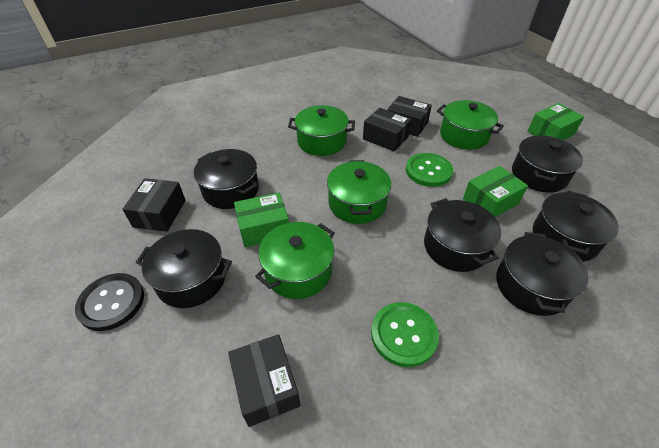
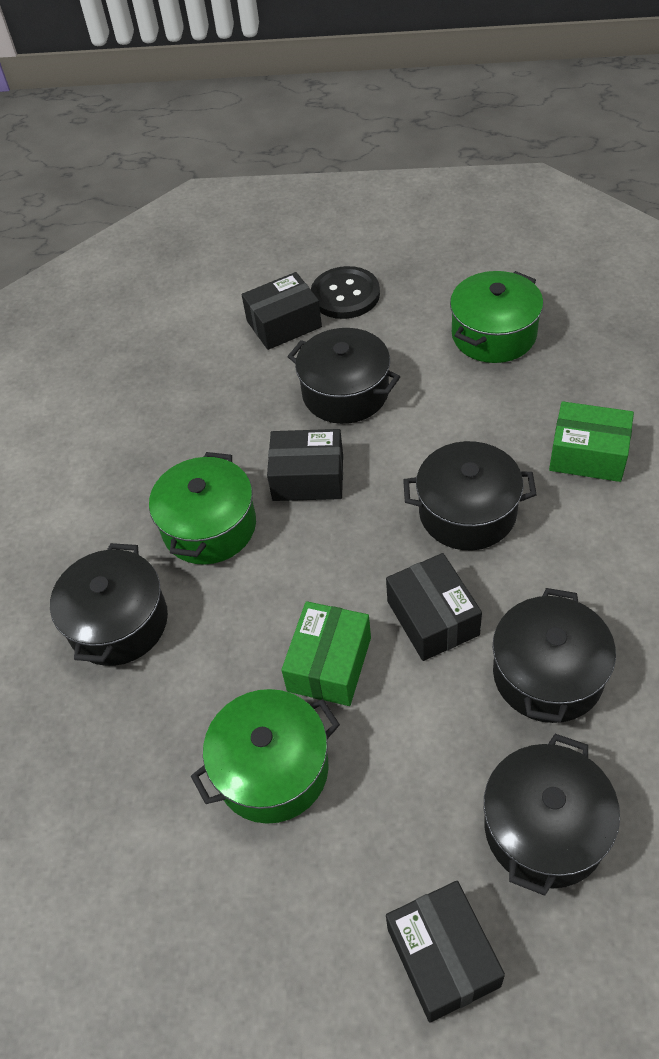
black pot: [136,229,232,308] [194,149,259,209] [424,198,501,272] [496,232,589,316] [512,135,583,193] [533,191,619,262] = 6 -> [50,543,168,666] [288,328,400,424] [403,441,537,550] [484,734,620,896] [493,588,616,723] = 5
green box: [234,193,289,247] [463,166,528,217] [528,103,584,140] = 3 -> [281,601,371,706] [549,401,634,482] = 2
green button: [371,302,439,367] [406,153,453,187] = 2 -> none = 0
green pot: [255,222,335,299] [288,105,355,156] [327,160,391,224] [437,100,504,150] = 4 -> [149,452,256,565] [191,689,340,824] [450,271,543,363] = 3

